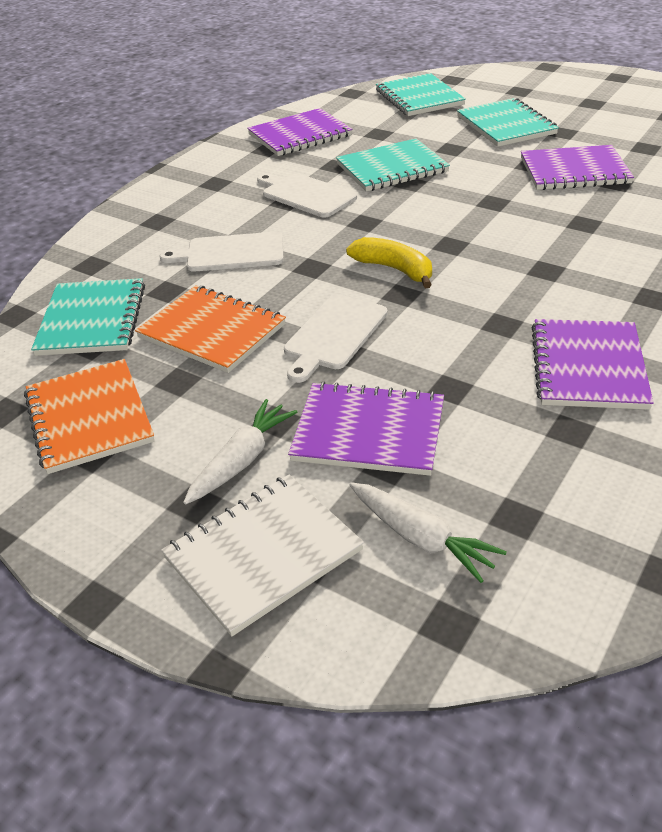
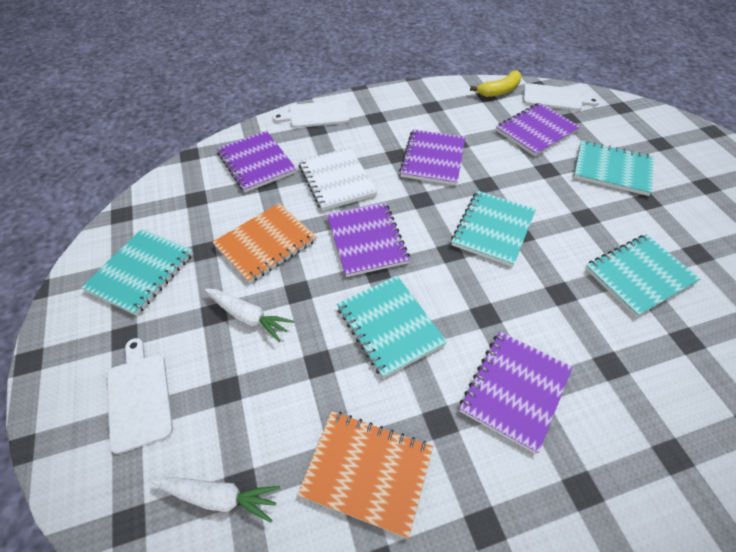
purple notebook: [247,108,353,156] [288,382,444,476] [521,145,634,190] [531,319,654,410] = 4 -> [217,131,296,192] [327,202,410,277] [399,129,466,185] [459,331,572,454] [496,103,580,156] = 5
turquoise notebook: [31,278,145,356] [336,138,450,192] [376,73,466,116] [457,98,559,147] = 4 -> [81,229,193,316] [337,276,447,378] [451,191,536,267] [574,141,654,196] [585,234,700,317] = 5

